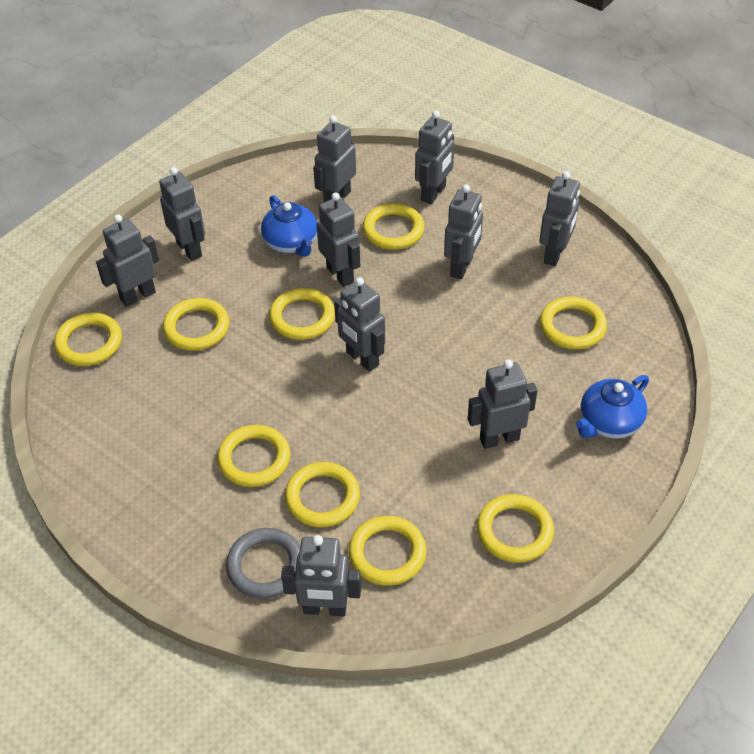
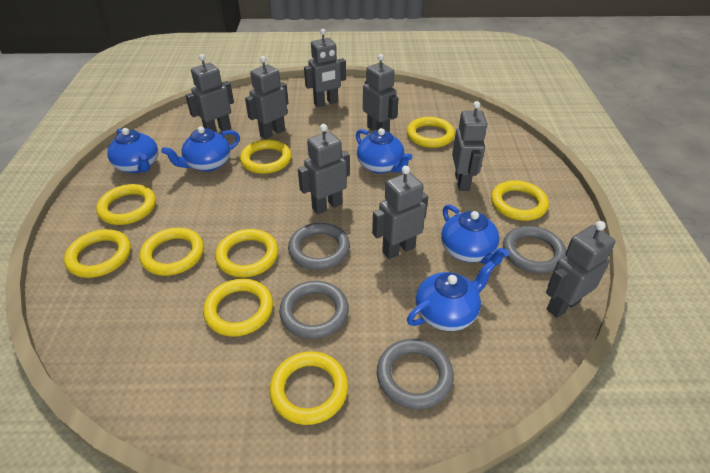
blue teapot: [261,195,317,257] [576,375,649,439] = 2 -> [107,128,158,173] [161,127,240,172] [356,128,413,174] [407,261,496,331] [441,204,510,266] = 5
grey ring: [226,528,300,599] = 1 -> [279,281,349,339] [288,223,350,270] [377,339,454,410] [503,226,566,274] = 4
grey robot: [96,214,159,307] [159,167,205,261] [281,535,361,616] [313,116,356,202] [317,192,360,287] [334,277,385,372] [415,111,454,204] [444,184,483,279] [468,359,537,449] [539,171,580,266] = 10 -> [185,54,234,133] [245,56,288,140] [298,124,350,214] [304,29,346,107] [363,54,398,132] [372,166,428,259] [452,101,487,191] [546,221,616,318] = 8

